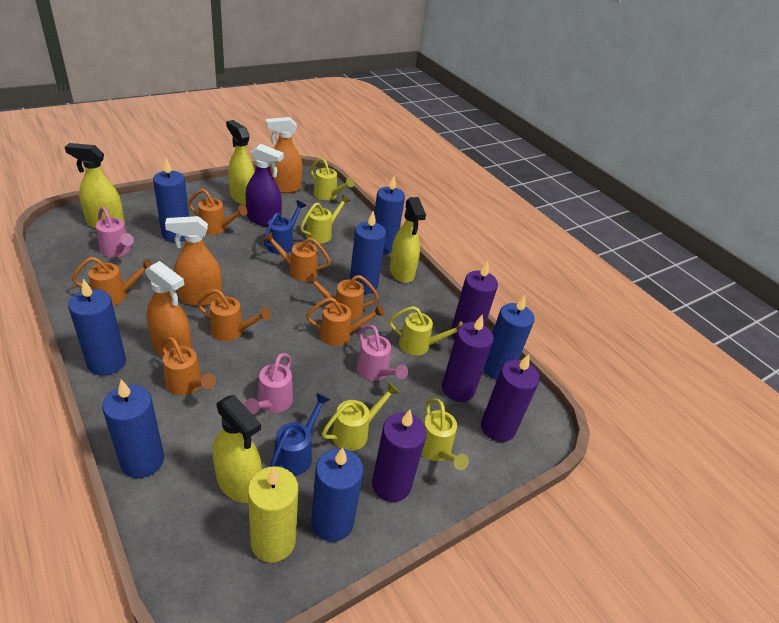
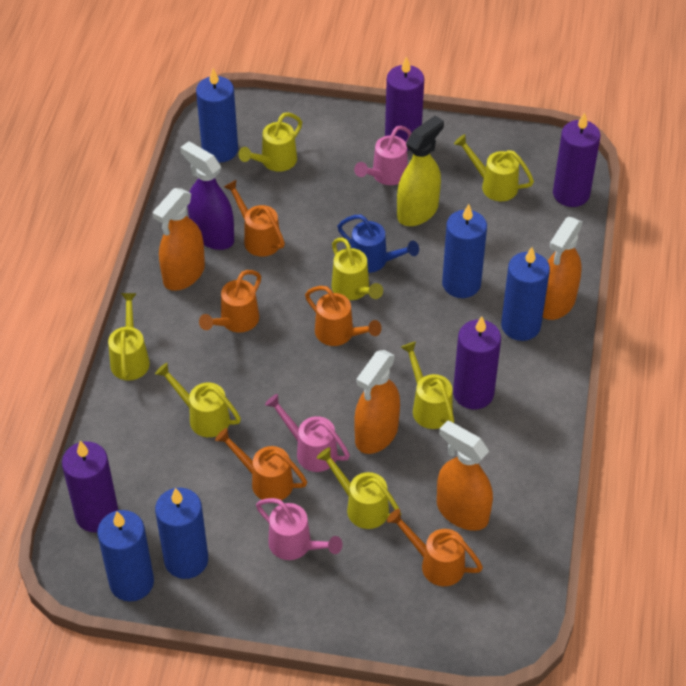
blue candle: [68,279,126,376] [102,380,164,478] [153,158,189,242] [311,447,363,542] [350,211,386,294] [374,176,405,254] [484,295,535,379] = 7 -> [97,510,154,602] [155,488,208,579] [196,68,238,163] [442,204,487,298] [501,247,550,341] = 5
blue watering can: [263,200,306,254] [270,393,330,476] = 2 -> [338,215,419,273] = 1
orange spray bottle: [145,261,192,357] [165,216,222,306] [266,117,302,193] = 3 -> [153,188,205,291] [354,350,400,454] [437,420,493,531] [543,217,583,320] = 4
orange watering can: [72,257,153,305] [161,337,216,395] [188,189,247,235] [197,289,271,341] [263,232,331,281] [305,273,379,321] [306,297,385,346] = 7 -> [199,270,261,332] [215,428,307,500] [224,179,285,257] [305,286,382,346] [387,509,483,586] = 5
yellow candle: [248,466,298,563] = 1 -> none = 0
yellow spray bottle: [65,143,125,229] [213,395,262,503] [226,120,255,205] [390,197,426,283] = 4 -> [397,116,444,226] = 1
yellow watering can: [300,195,350,244] [310,158,354,201] [322,382,400,451] [389,306,464,356] [421,398,469,470] = 5 -> [108,293,150,381] [155,363,241,437] [238,112,302,172] [317,447,401,529] [331,238,383,300] [401,341,454,429] [454,134,534,201] = 7

